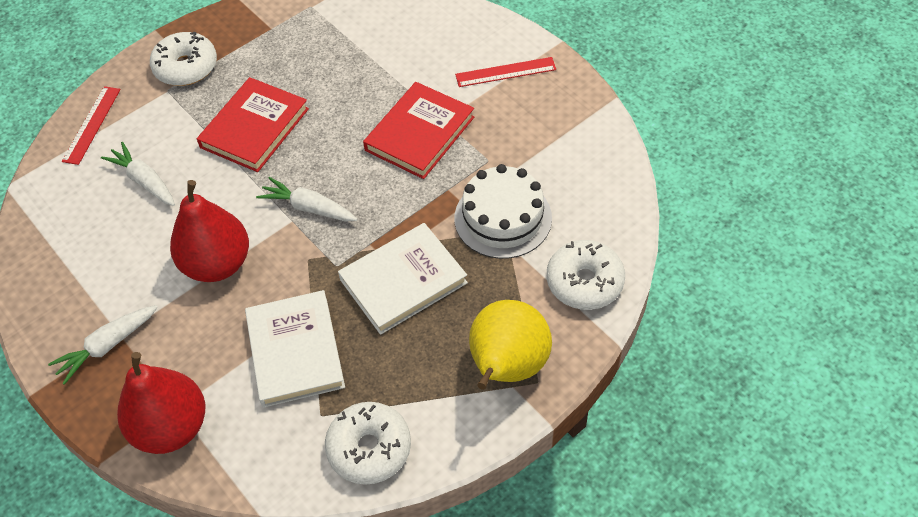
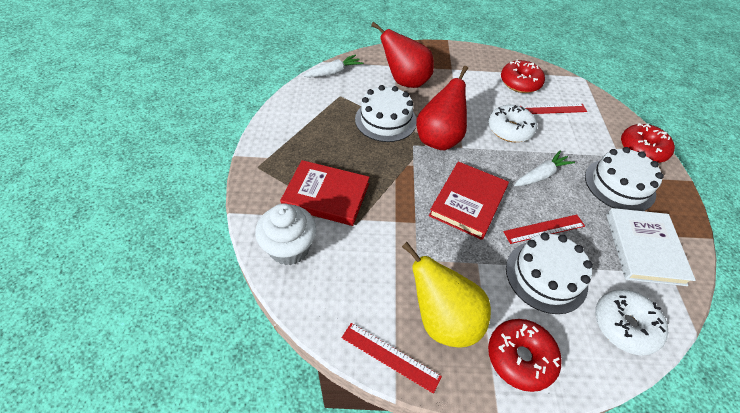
red donut: none = 0 -> [488,319,562,392] [501,60,545,93] [621,123,675,163] = 3
red ruler: [62,86,121,165] [455,57,556,87] = 2 -> [342,323,442,394] [503,215,585,244] [521,104,587,114] = 3
white book: [245,290,345,408] [338,223,468,335] = 2 -> [606,208,696,286] = 1
white cake: [455,164,552,259] = 1 -> [355,85,417,142] [506,233,593,314] [585,147,664,211] = 3
white carrot: [48,305,158,385] [101,142,175,206] [256,177,358,221] = 3 -> [303,55,363,77] [514,150,575,186] = 2
white cupcake: none = 0 -> [255,203,316,265] = 1
white donut: [150,32,217,86] [325,402,411,485] [547,240,625,310] = 3 -> [488,105,537,142] [595,289,668,356] = 2

